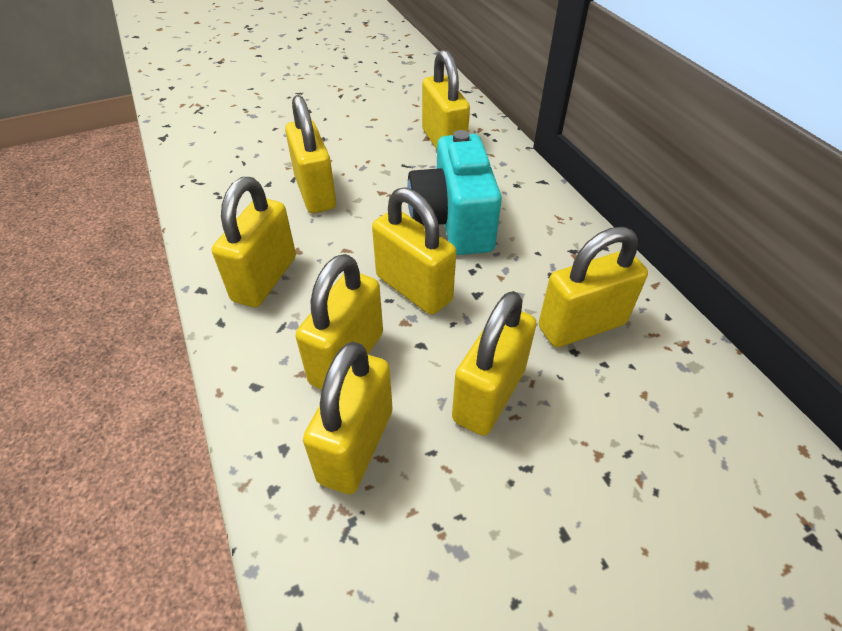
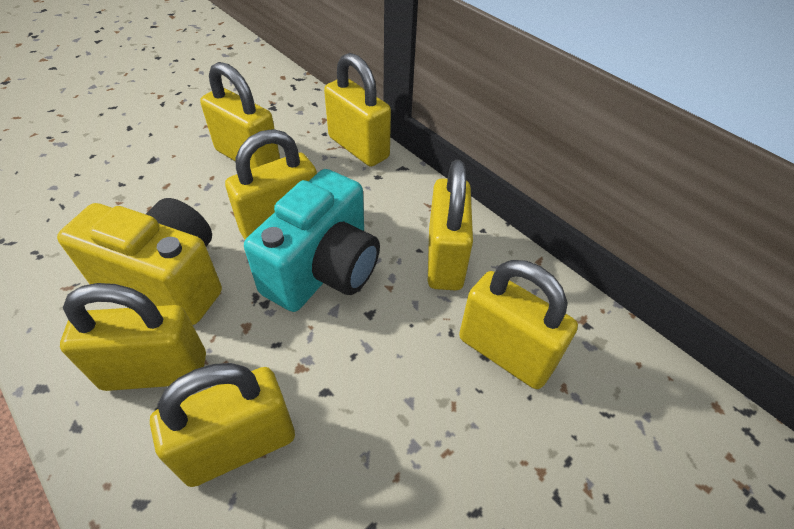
yellow camera: none = 0 -> [57,198,222,325] = 1
yellow padlock: [212,177,296,307] [285,95,336,213] [295,254,383,390] [303,341,393,494] [372,188,456,315] [422,50,470,150] [452,291,536,436] [538,227,648,347] = 8 -> [60,283,206,391] [150,363,295,487] [200,62,280,169] [225,129,317,240] [324,53,391,167] [428,160,473,290] [459,260,578,389] = 7

